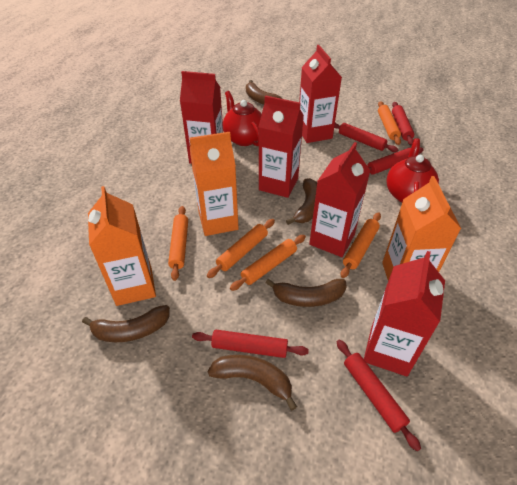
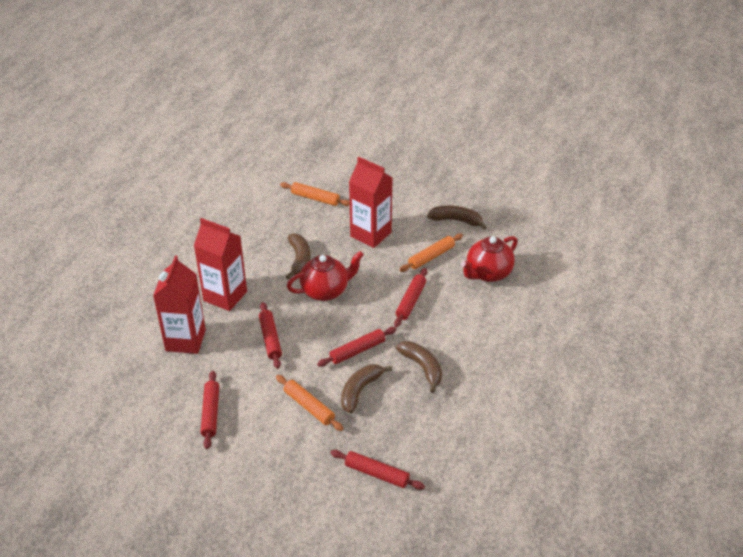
brown banana: [82,305,170,342] [208,355,297,410] [246,80,283,105] [265,279,346,307] [286,178,317,225] = 5 -> [286,233,310,279] [341,364,392,413] [396,341,442,393] [427,206,487,230] = 4
orange carton: [88,186,156,306] [189,132,239,236] [382,176,461,281] = 3 -> none = 0
orange rolling pin: [168,206,188,281] [207,219,275,278] [230,235,306,291] [340,212,381,278] [378,101,401,145] = 5 -> [276,375,344,431] [280,182,350,206] [400,234,463,272] = 3
red carton: [180,71,223,164] [258,95,304,198] [299,45,342,143] [309,142,370,257] [364,251,445,376] = 5 -> [153,255,206,354] [194,218,247,311] [349,157,393,248] = 3

